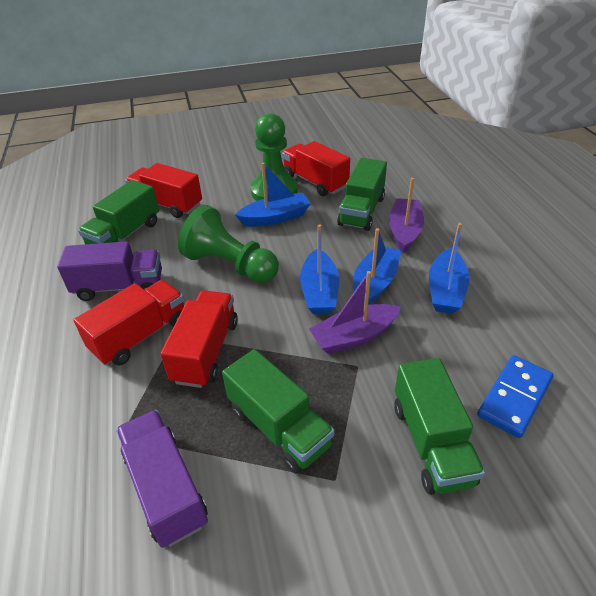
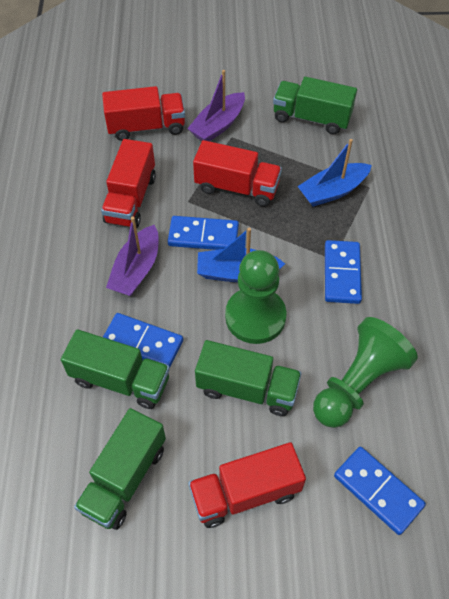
blue boat: [235,163,311,227] [300,224,339,314] [353,228,401,305] [429,223,469,314] = 4 -> [197,228,285,282] [298,139,372,207] = 2
blue domino: [477,355,554,438] = 1 -> [103,313,183,368] [168,216,239,250] [325,240,362,304] [334,447,426,535] = 4
purple truck: [57,241,162,301] [116,410,208,548] = 2 -> none = 0

